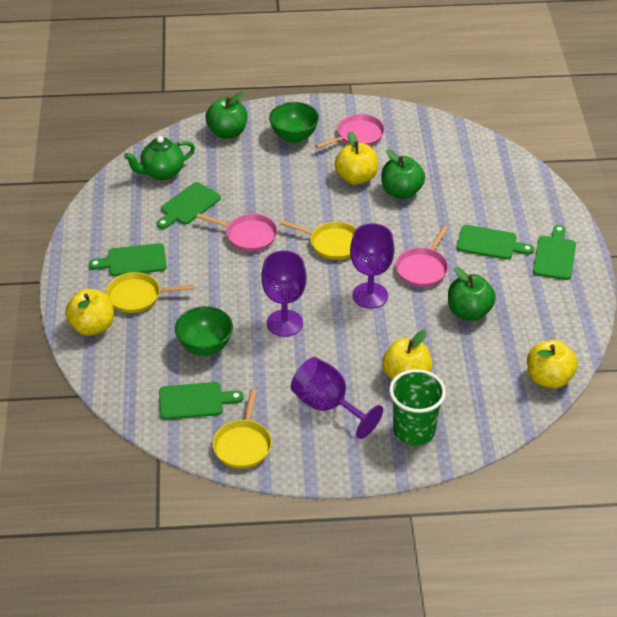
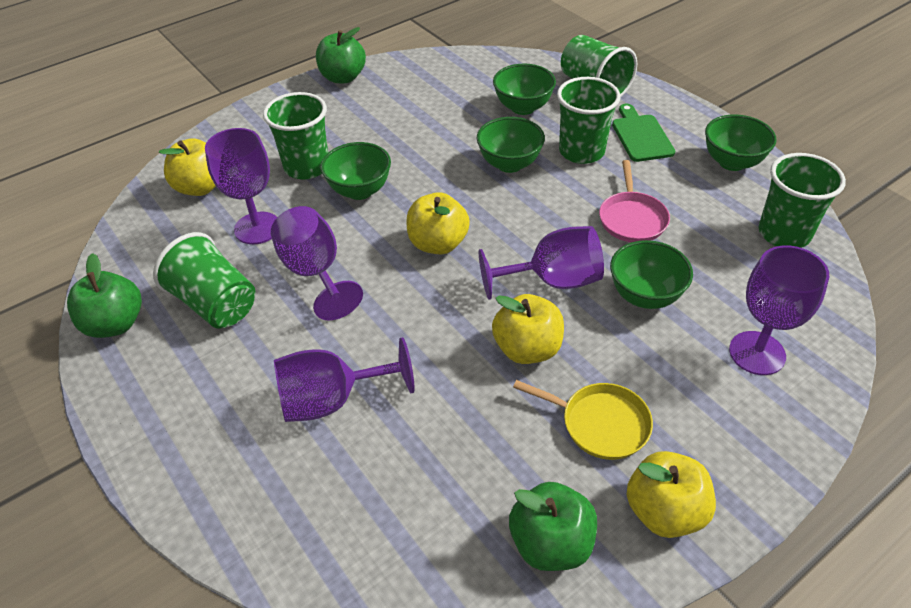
green bowl: [175,306,233,356] [269,102,319,143] = 2 -> [321,142,391,200] [477,117,545,173] [493,64,556,115] [610,240,693,309] [705,114,777,171] = 5
green cup: [389,369,446,445] = 1 -> [153,232,256,329] [263,92,328,180] [557,77,621,164] [561,35,637,97] [759,153,846,248] = 5
green cutting board: [89,243,167,276] [157,182,221,229] [159,382,244,420] [457,225,534,260] [533,225,576,280] = 5 -> [612,104,675,162] = 1
green teapot: [124,136,195,180] = 1 -> none = 0
pink pan: [197,213,277,251] [315,114,385,148] [396,226,448,287] = 3 -> [599,160,670,242] = 1
purple goblet: [261,250,306,337] [291,357,383,439] [350,223,394,309] = 3 -> [205,128,277,244] [271,206,363,320] [274,337,414,422] [479,226,604,300] [729,245,829,375] = 5
yellow pan: [106,272,194,313] [213,389,272,469] [281,220,357,260] = 3 -> [513,380,653,460] = 1

